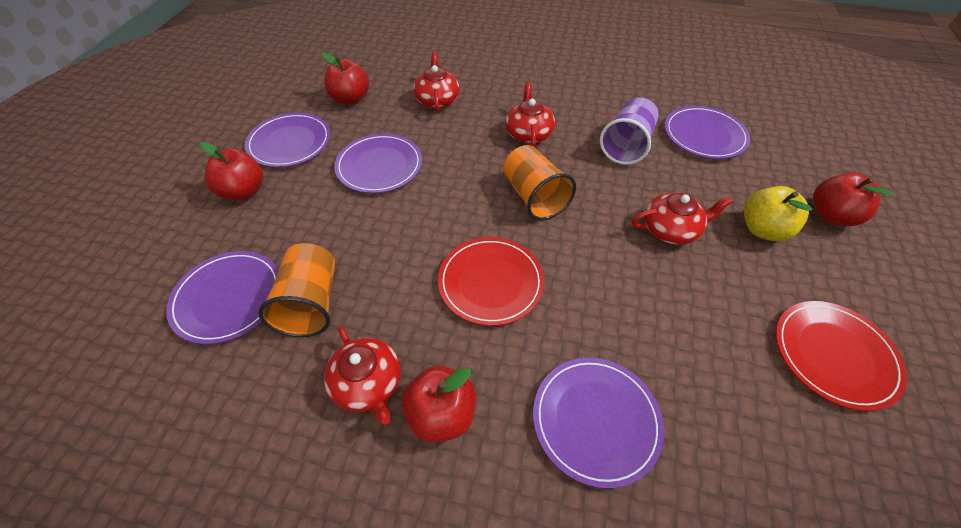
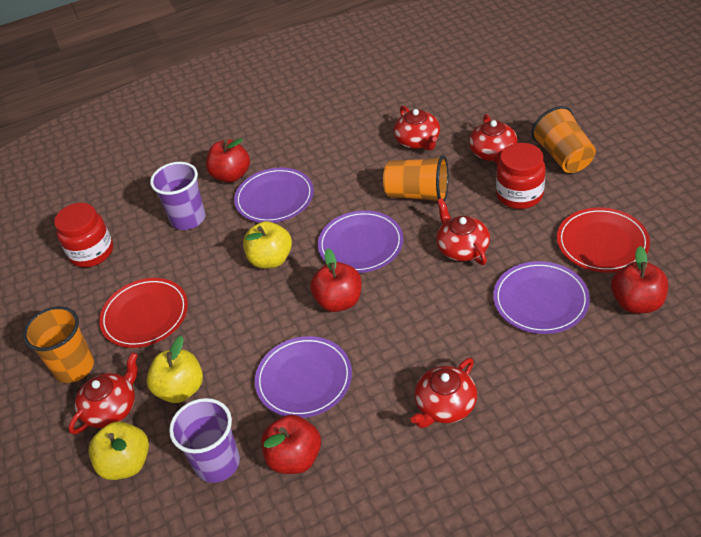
orange cup: [258,243,335,337] [503,145,576,220] = 2 -> [23,306,94,383] [383,155,449,202] [531,106,596,173] = 3
purple cup: [600,97,659,165] = 1 -> [150,162,205,230] [169,398,240,483] = 2
purple plate: [166,251,279,344] [245,113,331,167] [334,134,422,193] [533,358,664,488] [665,106,750,159] = 5 -> [234,168,314,223] [255,336,352,418] [318,210,403,273] [493,261,590,334] = 4
red jar: none = 0 -> [54,203,113,267] [496,143,546,209] = 2
red teapot: [324,326,401,425] [413,52,460,112] [505,82,555,147] [632,193,733,245] = 4 -> [68,352,138,434] [394,106,440,151] [411,358,477,428] [436,198,490,265] [469,114,518,164] = 5
yellow apple: [744,186,813,241] = 1 -> [89,421,149,480] [147,336,203,403] [243,221,292,269] = 3

